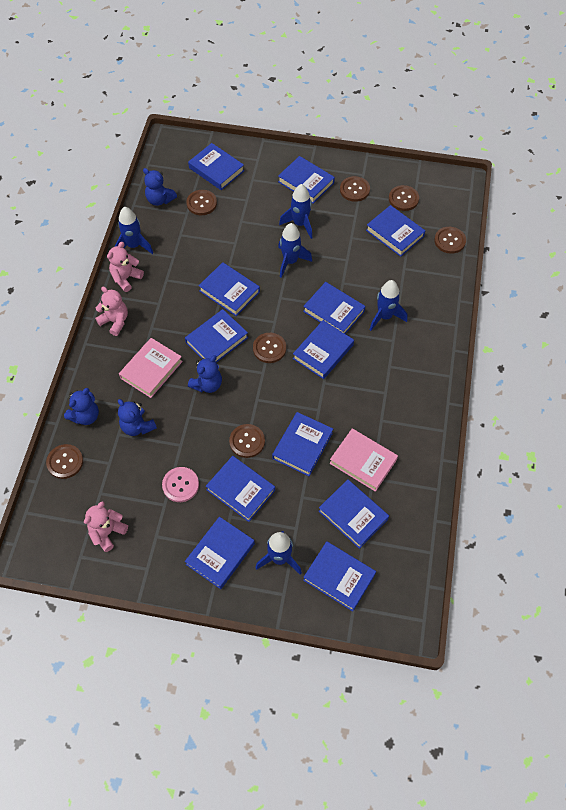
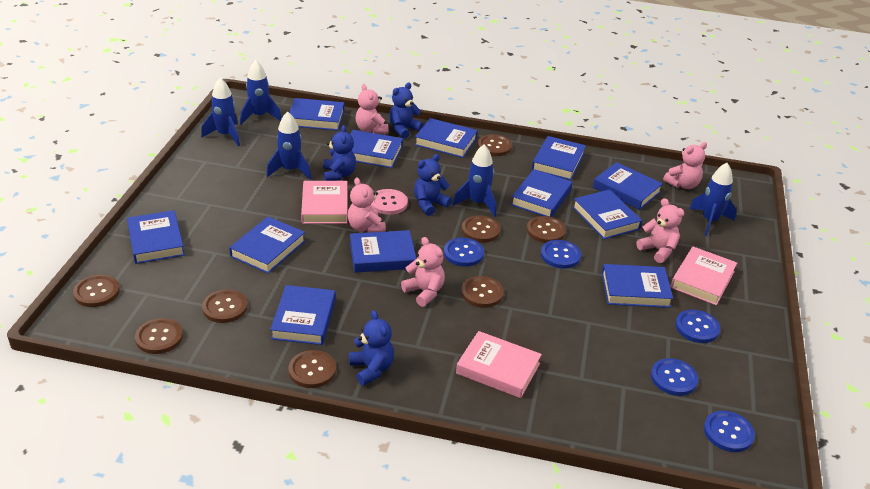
blue button: none = 0 -> [444,238,484,267] [541,240,581,269] [651,358,698,396] [675,310,720,343] [704,411,755,452] = 5
brown button: [46,444,83,479] [186,190,217,215] [229,424,265,458] [253,333,286,363] [340,176,370,202] [389,185,419,211] [434,227,466,254] = 7 -> [73,275,120,307] [135,318,183,354] [202,289,247,323] [288,350,336,388] [461,215,501,243] [461,276,504,308] [477,134,512,156] [527,216,566,243] = 8
pink book: [119,338,183,398] [330,428,398,492] = 2 -> [301,181,347,224] [456,331,542,398] [670,247,737,305] = 3
pink teddy bear: [84,501,128,552] [95,286,128,336] [107,242,144,292] = 3 -> [348,177,386,233] [356,84,389,134] [401,237,445,307] [636,198,684,263] [663,142,707,189] = 5

